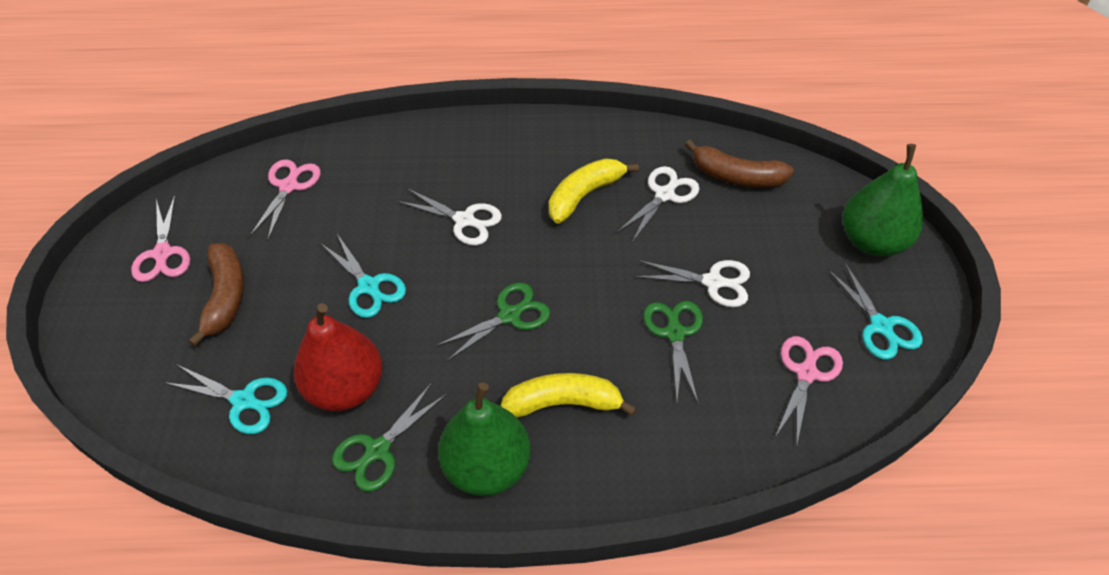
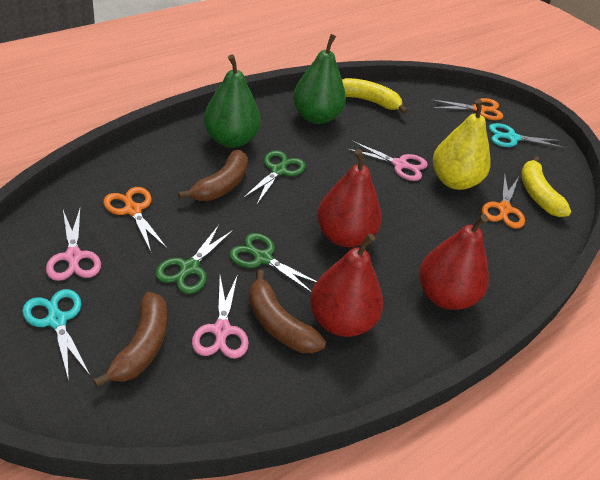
brown banana: [188,243,244,347] [685,140,794,188] = 2 -> [93,292,167,387] [178,150,248,201] [249,270,326,353] = 3
orange scissors: none = 0 -> [103,187,168,252] [431,98,503,120] [482,173,525,229] = 3
red pear: [294,303,382,411] = 1 -> [310,233,383,337] [317,149,382,247] [419,214,489,310] = 3
turquoise scissors: [164,365,287,434] [320,234,406,318] [827,262,923,360] = 3 -> [22,289,90,381] [489,123,565,148] = 2
white scissors: [397,188,502,246] [616,166,700,242] [635,260,750,307] = 3 -> none = 0
yellow pear: none = 0 -> [433,99,491,190] = 1

